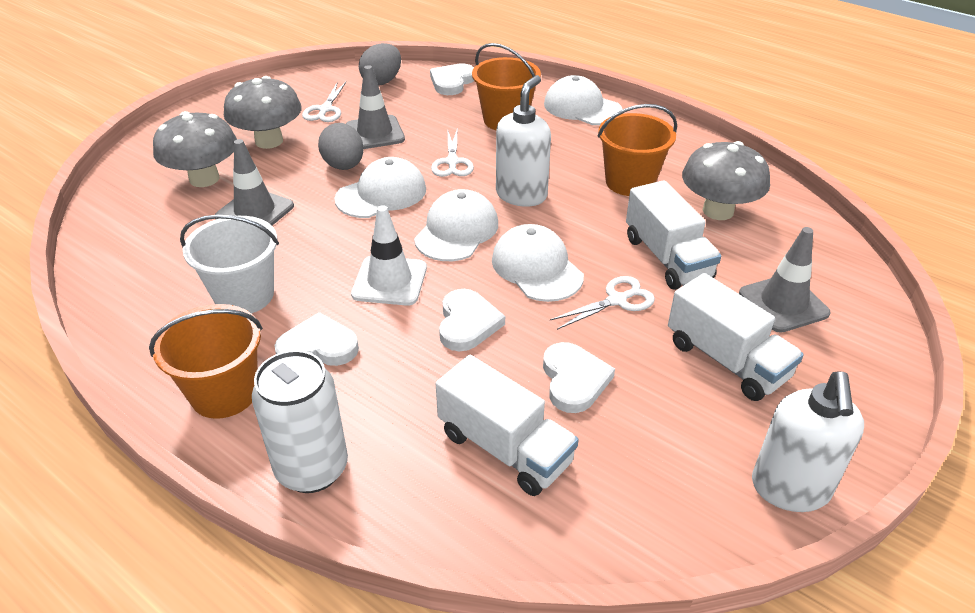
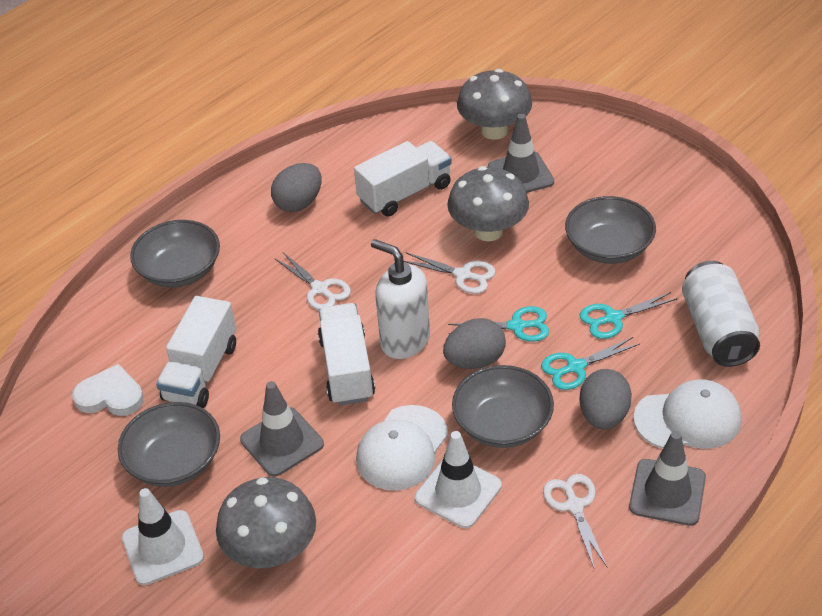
grey bowl: none = 0 -> [118,402,220,487] [130,220,220,288] [452,365,554,448] [565,196,656,264] = 4
grey egg: [318,123,364,170] [359,43,401,85] = 2 -> [271,163,322,212] [443,318,506,369] [579,369,632,429] = 3
orange bucket: [149,304,263,419] [472,43,541,130] [598,104,677,196] = 3 -> none = 0
turquoise scissors: none = 0 -> [448,306,549,342] [541,337,640,390] [580,292,677,339] = 3
white bucket: [180,215,279,314] = 1 -> none = 0
white cap: [335,157,426,218] [414,189,498,261] [492,224,584,302] [544,75,623,125] = 4 -> [356,405,448,491] [633,379,742,449] = 2
white heart: [275,312,359,366] [430,63,474,95] [439,289,505,351] [543,342,615,413] = 4 -> [72,364,144,416] = 1
white soap dispenser: [496,75,551,207] [752,372,864,512] = 2 -> [371,239,430,359] = 1
white traffic cone: [351,205,427,306] = 1 -> [122,488,204,585] [415,431,502,528] = 2

